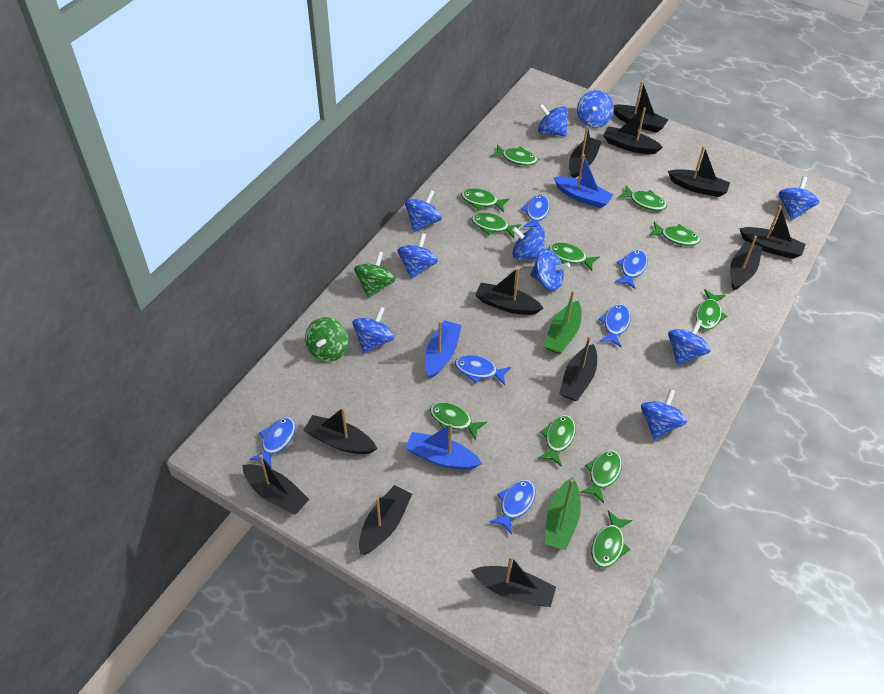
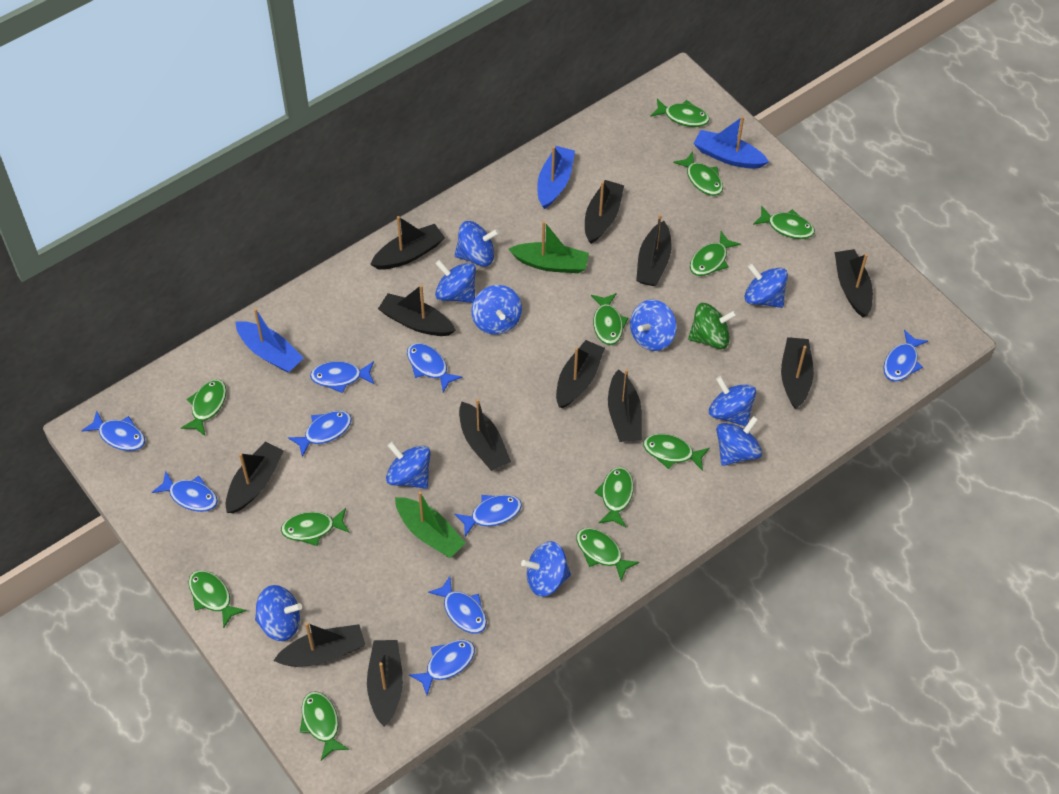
blue fish: [250,417,296,469] [455,355,511,385] [489,479,536,534] [521,195,550,228] [599,304,631,347] [615,250,648,289] = 6 -> [82,410,145,451] [152,471,218,512] [288,411,352,457] [310,361,375,393] [407,343,463,392] [409,639,475,695] [428,576,487,634] [454,495,522,537] [883,330,928,381] = 9
green fish: [430,402,487,441] [461,188,510,212] [472,212,521,238] [490,144,538,166] [538,415,576,467] [549,242,600,271] [580,450,622,503] [591,510,632,568] [618,185,667,211] [649,222,700,246] [695,289,727,330] = 11 -> [181,379,227,437] [188,570,247,628] [281,508,350,546] [300,691,349,760] [576,528,639,581] [591,293,628,345] [595,467,634,527] [643,434,710,471] [650,98,710,127] [673,151,723,196] [690,231,741,276] [753,205,815,239] = 12
green spinning top: [305,317,348,362] [354,251,395,298] = 2 -> [688,303,737,349] = 1

